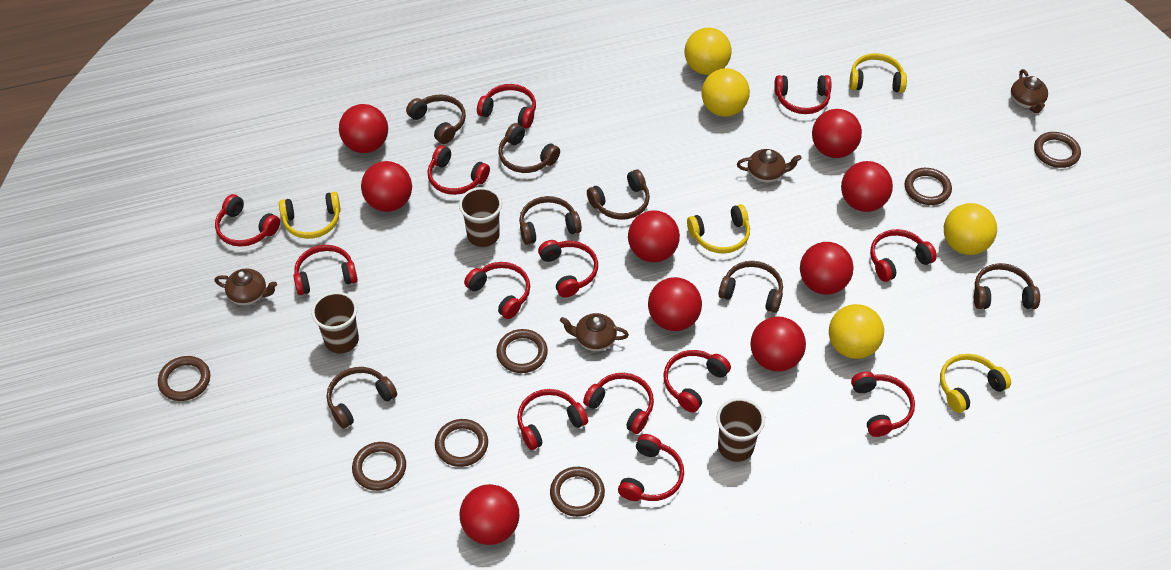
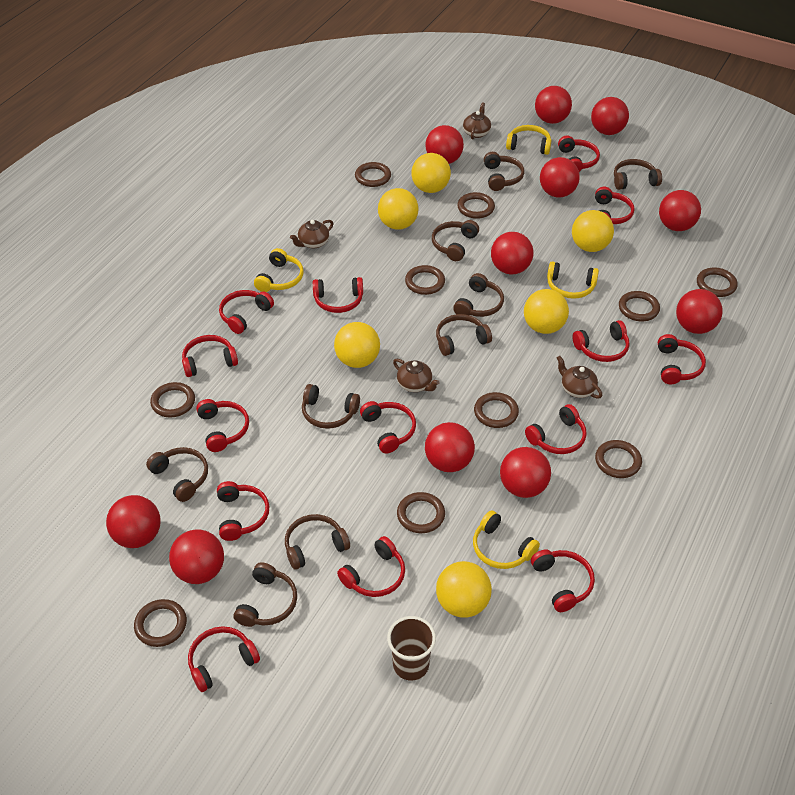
brown cup: [311,292,359,353] [459,187,502,247] [717,398,765,462] = 3 -> [387,616,436,680] = 1
brown headphones: [327,367,397,429] [406,95,466,144] [499,123,560,173] [519,196,582,245] [587,169,650,220] [718,261,783,313] [974,263,1040,309] = 7 -> [146,447,208,502] [233,562,297,627] [285,514,350,570] [302,384,360,429] [432,220,479,261] [436,314,492,356] [453,273,504,317] [484,152,524,191] [614,159,662,190] = 9
brown ring: [158,356,210,401] [352,442,406,491] [435,419,488,467] [496,329,548,373] [550,467,605,517] [905,168,952,205] [1034,132,1081,168] = 7 -> [134,599,187,647] [150,382,195,417] [355,162,391,187] [397,492,445,533] [405,265,445,295] [457,192,495,219] [474,392,519,428] [595,440,642,478] [619,291,660,321] [697,268,738,297] = 10
red ball: [339,104,388,153] [361,161,412,212] [460,484,519,545] [628,210,680,262] [648,277,702,331] [750,316,806,371] [800,242,854,295] [812,109,862,158] [841,161,893,212] = 9 -> [106,495,161,548] [169,529,224,584] [425,125,464,164] [425,422,475,472] [491,232,533,274] [500,447,551,498] [535,86,572,124] [540,157,580,197] [591,97,629,135] [659,190,701,231] [676,289,723,334] = 11
red headphones: [215,194,280,247] [293,245,358,295] [427,145,490,195] [464,262,530,319] [477,84,536,128] [517,389,588,450] [538,240,598,298] [583,373,654,434] [618,434,684,501] [663,350,731,413] [774,75,831,114] [851,371,915,437] [870,229,937,282] = 13 -> [182,335,238,377] [188,626,260,692] [196,399,249,452] [217,481,269,541] [219,290,274,334] [313,277,363,313] [337,536,405,597] [360,401,416,454] [525,404,587,454] [531,549,595,612] [558,136,600,172] [573,320,630,362] [595,187,634,224] [658,334,706,384] = 14
yellow ball: [685,28,731,75] [702,68,750,117] [829,304,884,359] [944,203,997,255] = 4 -> [334,322,380,368] [378,188,419,230] [412,153,451,193] [436,561,492,618] [524,289,569,334] [572,210,614,252] = 6

